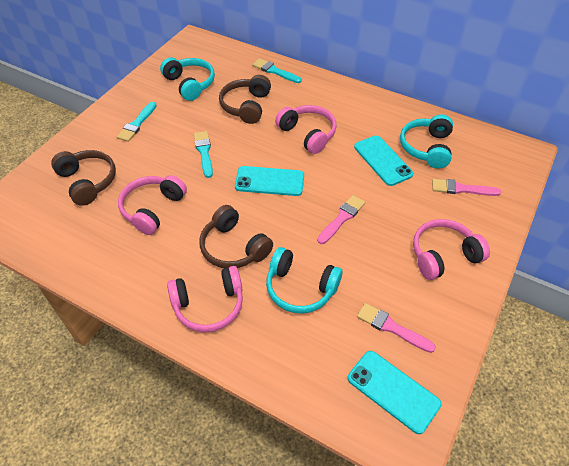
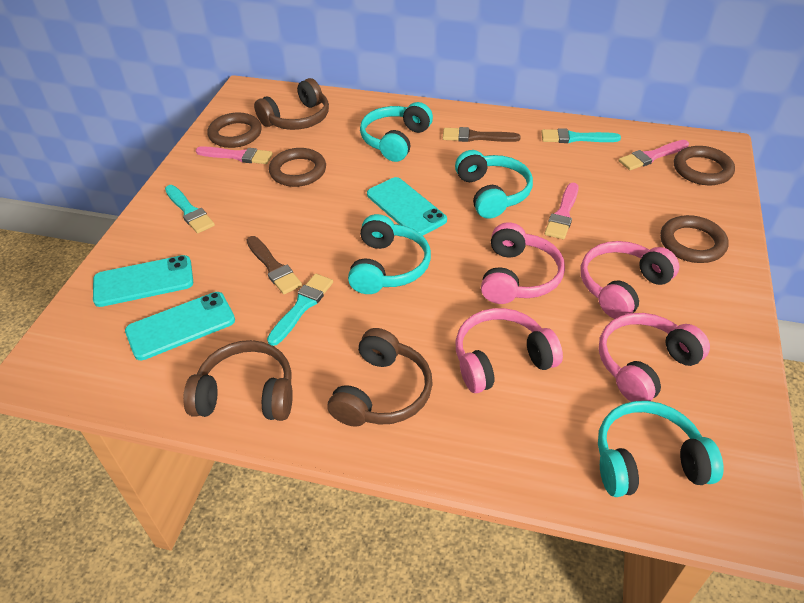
brown brush: none = 0 -> [246,236,302,294] [443,127,521,142] = 2
brown ring: none = 0 -> [207,113,262,148] [269,148,326,187] [660,215,728,263] [674,146,735,185] = 4
turquoise headphones: [160,58,215,101] [266,247,342,313] [400,114,453,168] = 3 -> [348,214,431,294] [360,102,433,162] [455,150,533,219] [598,401,724,497] = 4

